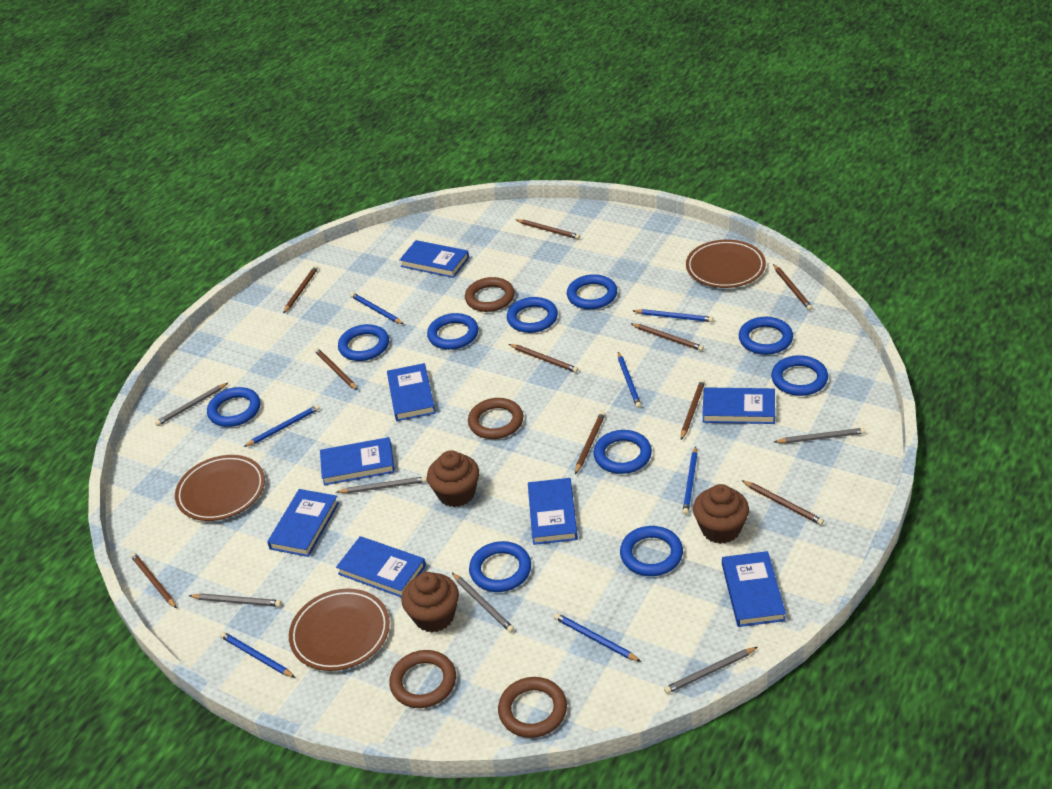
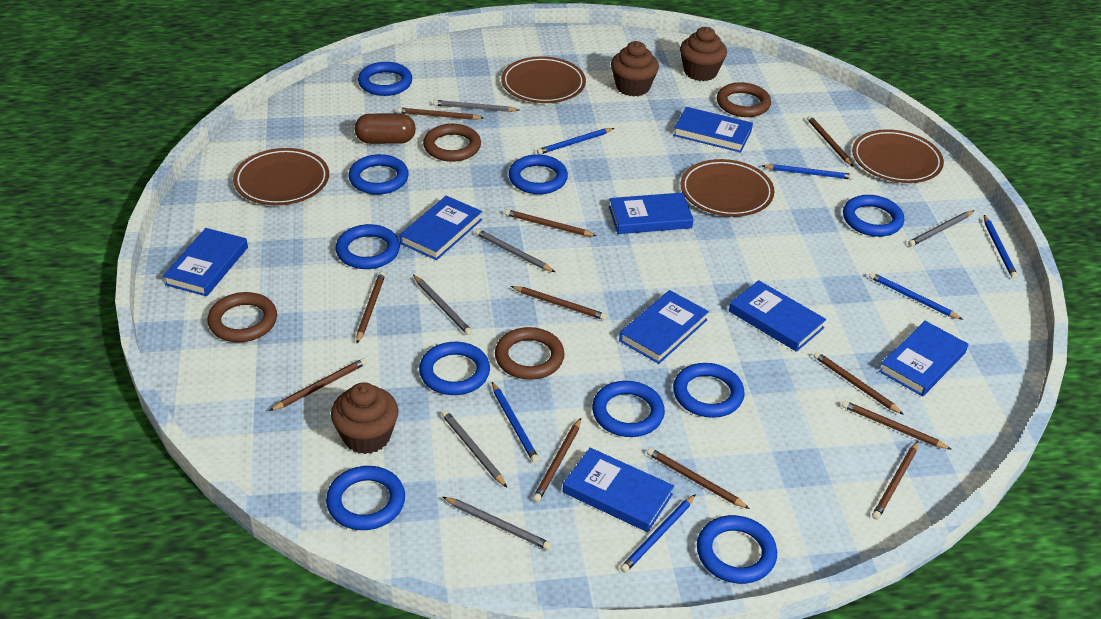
blue pencil: [220,632,295,678] [244,405,320,447] [350,293,403,324] [554,613,641,662] [618,352,642,408] [633,309,713,322] [682,446,697,515] = 7 -> [492,382,539,463] [537,128,614,155] [620,494,696,573] [762,164,854,180] [869,272,963,320] [984,215,1018,279] = 6
brown capsule: none = 0 -> [355,114,416,144] = 1
brown pencil: [131,552,177,609] [283,266,318,314] [314,348,358,390] [509,344,578,373] [516,219,580,239] [575,411,605,474] [630,323,704,351] [681,379,705,440] [741,480,824,525] [773,264,813,311] = 10 -> [269,358,367,411] [356,272,385,343] [397,107,484,120] [505,209,596,236] [511,286,607,320] [533,418,581,502] [647,448,750,509] [807,116,853,166] [814,352,904,415] [842,401,952,450] [872,441,918,520] = 11
brown plate: [175,455,265,521] [289,589,390,671] [686,240,766,288] = 3 -> [233,148,329,205] [501,56,586,103] [681,159,774,217] [852,129,944,183] = 4

